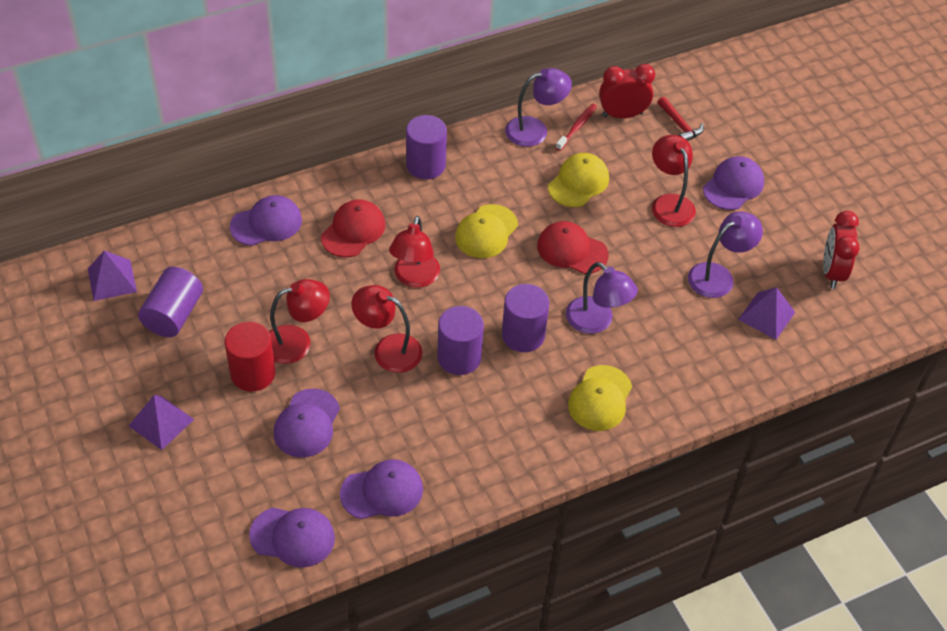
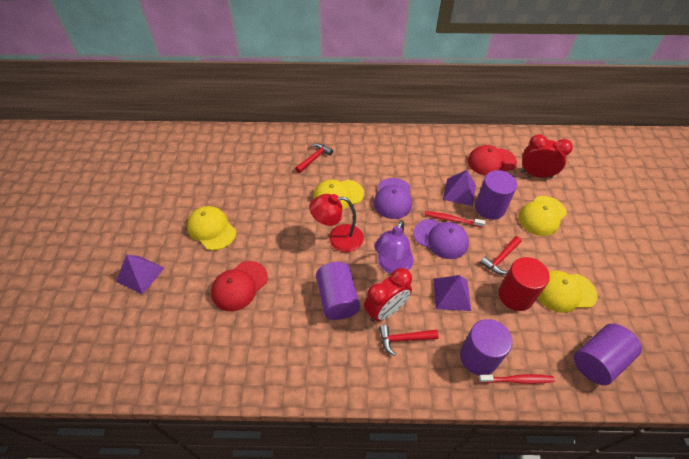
purple cap: [230,195,302,246] [249,508,335,568] [274,389,340,458] [340,459,423,519] [703,156,764,210] = 5 -> [374,178,412,219] [413,219,469,259] = 2
purple lamp: [505,68,572,147] [566,262,638,334] [688,211,763,298] = 3 -> [374,220,414,274] = 1
red hammer: [658,97,704,141] = 1 -> [295,143,333,173] [379,325,439,356] [480,236,522,274] = 3
red lamp: [269,279,330,364] [351,285,422,373] [389,216,440,288] [652,135,696,227] = 4 -> [309,194,364,252] = 1
red toothbrush: [556,104,597,151] = 1 -> [424,211,485,228] [478,374,555,384] = 2
yellow cap: [455,204,518,258] [548,153,609,207] [568,365,632,431] = 3 -> [187,206,236,251] [313,180,364,211] [519,196,567,236] [538,270,598,313] = 4

